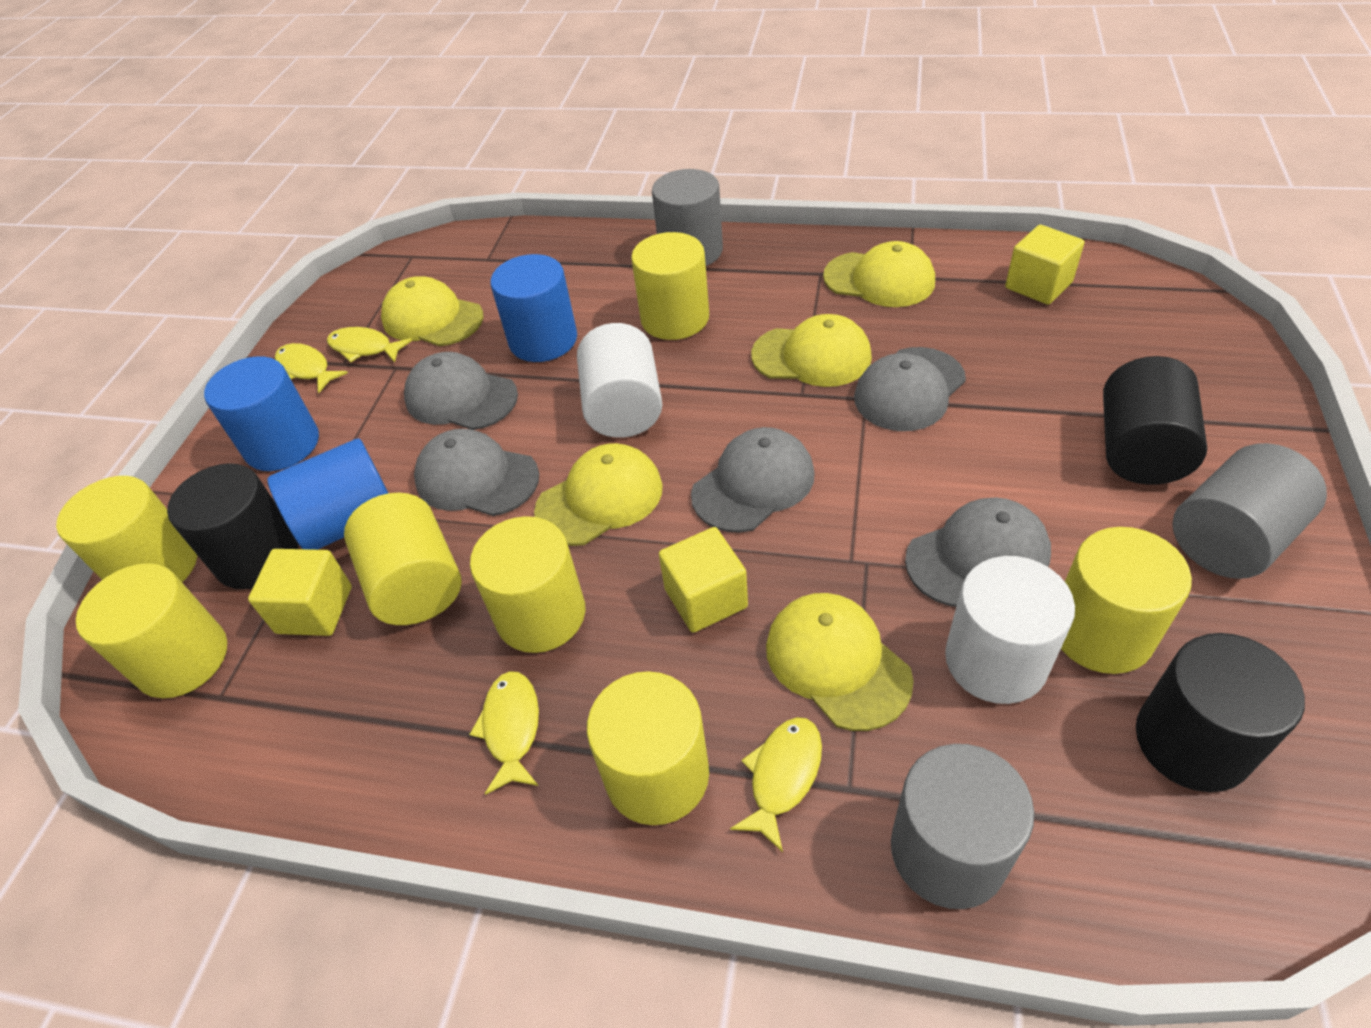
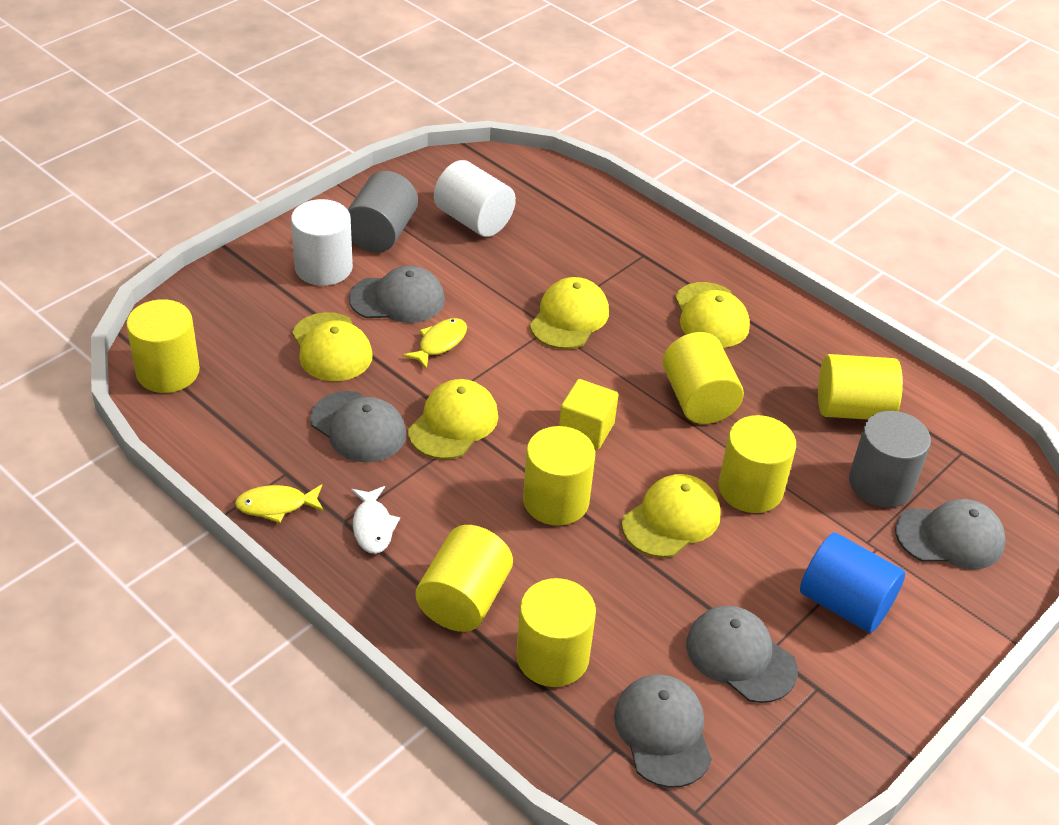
black cylinder: [167,463,298,589] [1103,356,1207,485] [1136,633,1305,792] = 3 -> none = 0
blue cylinder: [204,356,319,471] [267,439,388,550] [490,254,577,362] = 3 -> [800,533,905,633] = 1
grey cylinder: [652,169,723,266] [891,744,1035,909] [1172,443,1327,579] = 3 -> [348,171,418,252] [849,411,931,507] = 2
white fish: none = 0 -> [351,486,400,554] = 1
yellow cube: [248,549,352,636] [659,527,748,633] [1005,225,1085,305] = 3 -> [559,379,619,450] = 1
yellow fish: [275,343,348,393] [327,327,413,363] [469,671,539,794] [730,717,822,852] = 4 -> [235,484,324,523] [402,318,467,370] = 2

